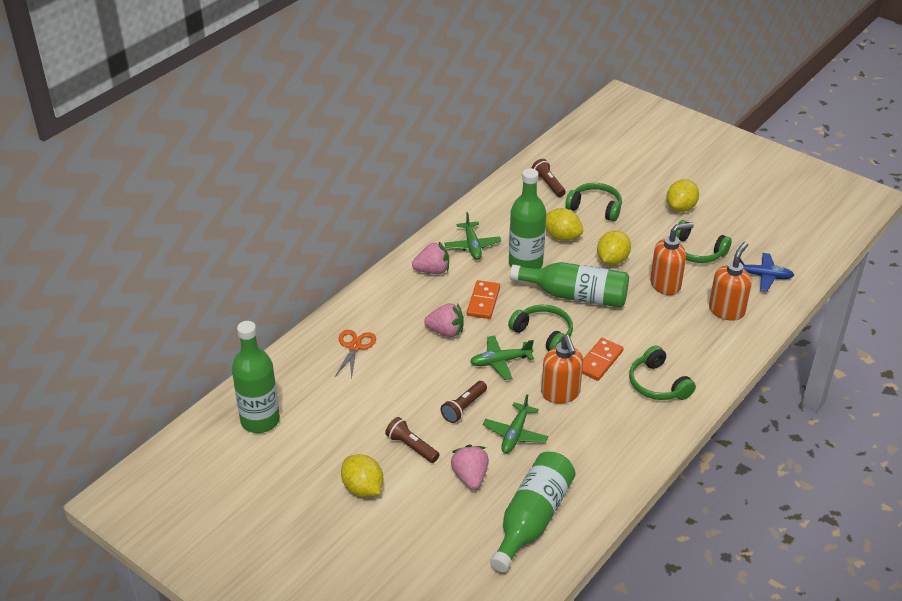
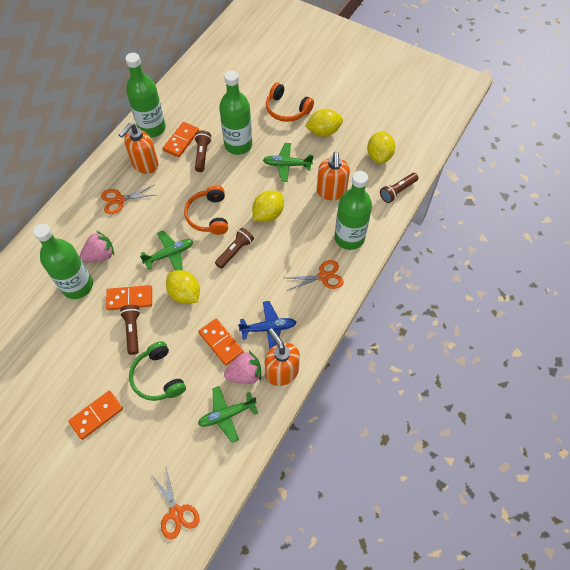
brown flashlight: [385,417,439,463] [441,381,487,423] [532,159,566,197] = 3 -> [120,305,140,355] [194,130,212,172] [215,228,254,269] [380,173,419,203] = 4
green headphones: [508,305,573,351] [565,183,622,222] [629,346,696,400] [676,220,732,263] = 4 -> [129,341,186,401] = 1
orange domino: [467,280,500,319] [582,338,623,381] = 2 -> [68,391,123,440] [106,285,152,310] [163,122,199,157] [198,318,244,366] = 4
orange headphones: none = 0 -> [184,185,228,235] [266,82,314,122] = 2
orange scissors: [335,330,376,380] = 1 -> [101,185,155,214] [150,468,200,539] [285,260,344,291] = 3
pink strawberry: [412,241,449,274] [424,303,464,337] [451,445,489,490] = 3 -> [80,231,114,262] [224,351,261,384] = 2

